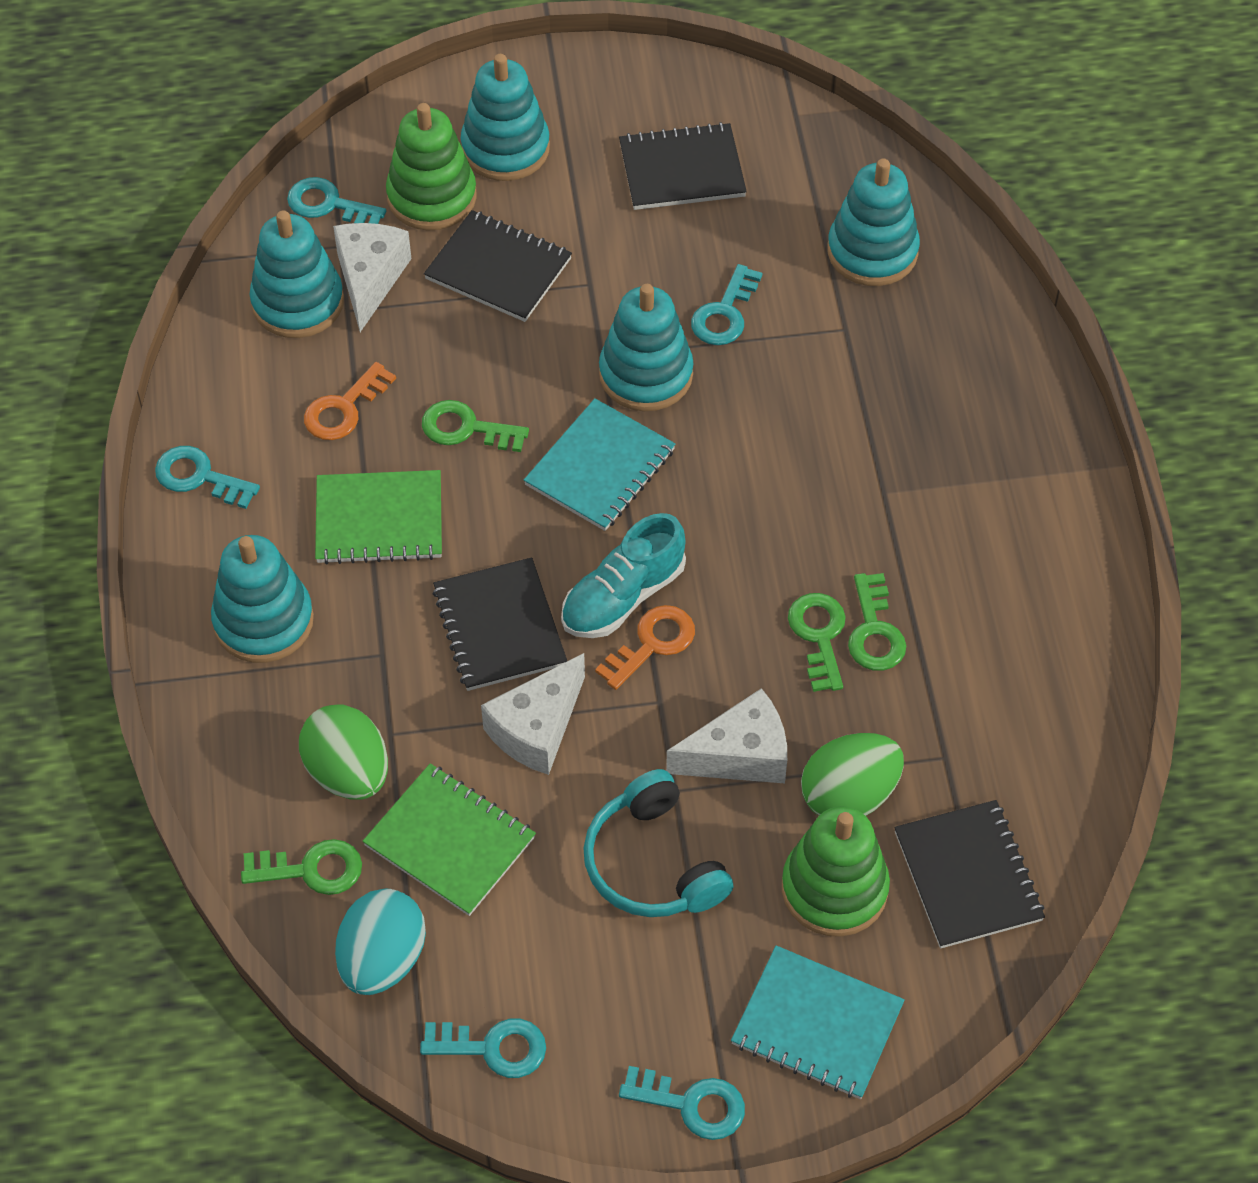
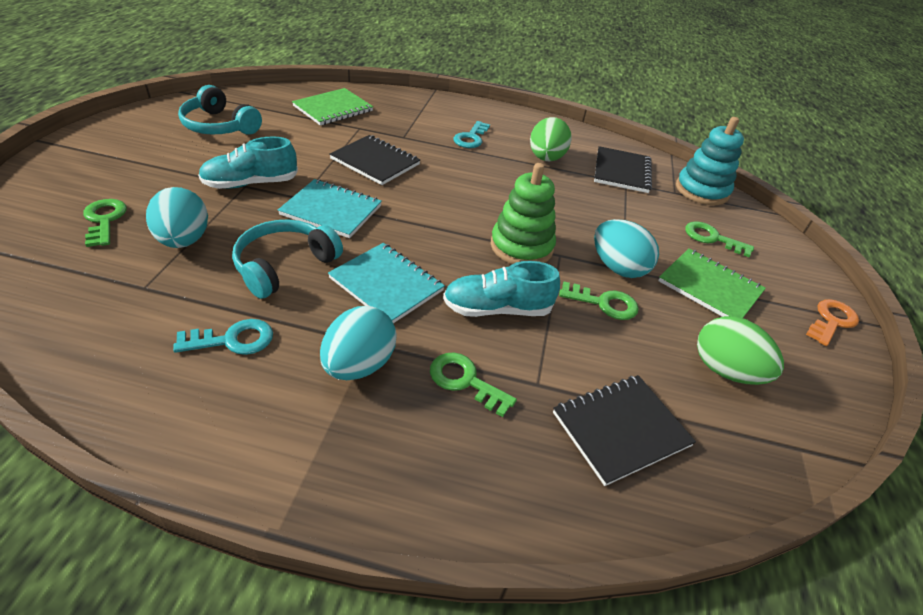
black notebook: [424,210,572,322] [433,557,567,691] [619,122,747,210] [894,800,1045,949] = 4 -> [330,135,420,185] [553,375,696,486] [594,146,652,193] = 3
green stacking toy: [386,103,477,231] [782,806,890,937] = 2 -> [491,163,556,264] = 1
orange key: [304,362,396,440] [595,605,695,690] = 2 -> [806,299,859,346] = 1
turquoise egg: [335,889,426,995] = 1 -> [146,187,208,248] [320,306,397,380] [594,219,659,278] = 3
turquoise headphones: [583,769,734,917] = 1 -> [178,85,262,135] [232,219,343,299] = 2
turquoise key: [155,446,260,509] [287,177,386,224] [420,1019,546,1078] [619,1066,745,1140] [691,264,762,345] = 5 -> [173,319,273,355] [454,121,490,148] = 2
turquoise shoe: [561,513,686,638] = 1 -> [198,137,298,189] [443,261,560,317] = 2
turquoise stacking toy: [211,535,314,663] [249,210,344,338] [461,54,550,181] [599,284,694,411] [828,159,920,286] = 5 -> [676,117,744,205] = 1
white cheese: [333,223,411,332] [481,653,585,775] [666,688,787,783] = 3 -> none = 0

